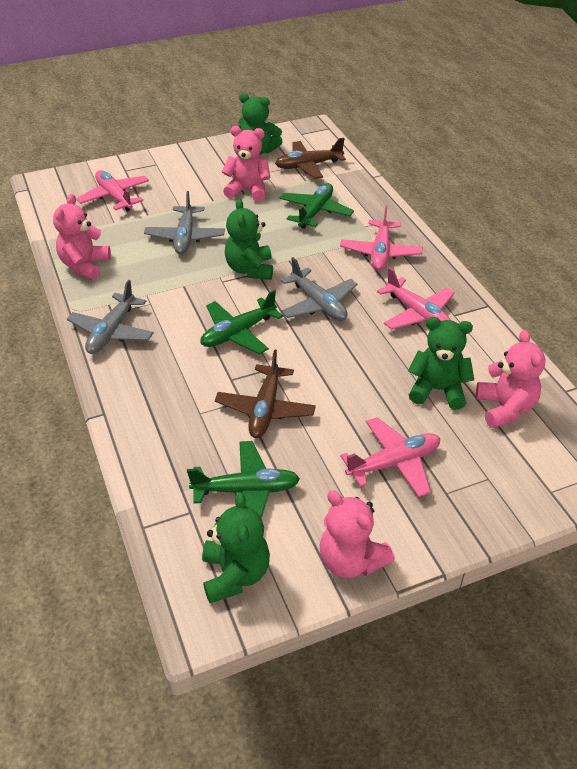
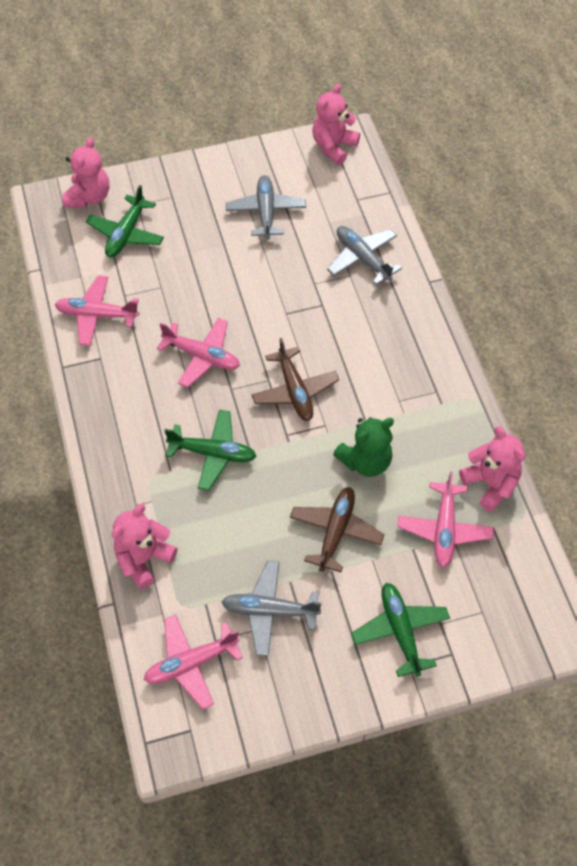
green teddy bear: [202,492,270,603] [225,199,273,280] [238,93,283,155] [408,317,474,410] = 4 -> [333,417,394,477] = 1

